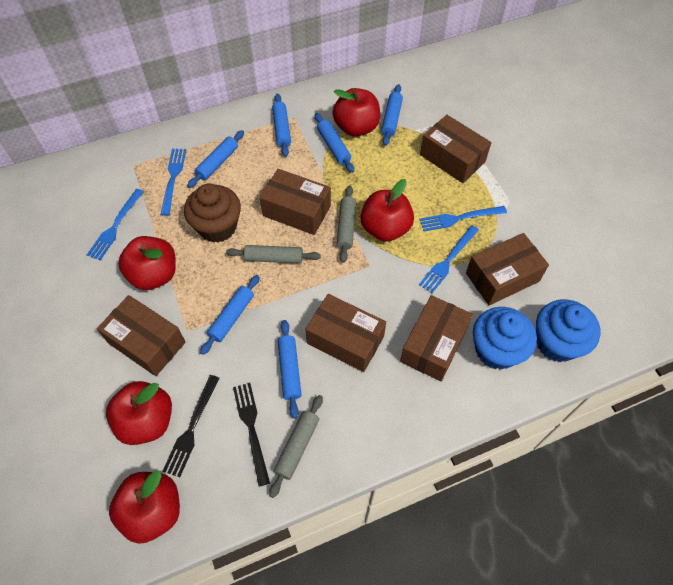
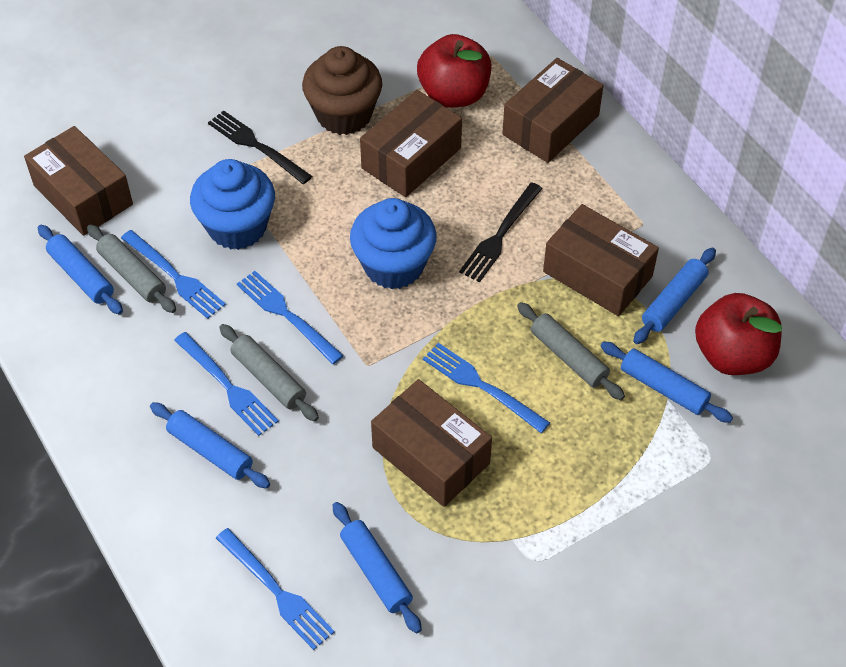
blue fork: [87,189,144,260] [160,149,186,216] [419,206,507,231] [419,225,479,293] = 4 -> [121,230,226,319] [174,332,279,436] [216,528,335,650] [237,271,344,364] [423,343,550,433] = 5
blue rolling pin: [187,130,244,188] [200,275,259,355] [272,94,291,157] [278,320,301,418] [315,113,354,173] [381,84,403,146] = 6 -> [38,225,123,314] [150,402,270,488] [332,502,422,633] [601,341,733,423] [633,248,716,344] = 5
brown box: [97,295,186,376] [260,169,331,235] [305,294,386,372] [400,295,473,381] [420,115,491,183] [466,233,549,306] = 6 -> [24,126,133,236] [360,90,462,197] [371,379,492,507] [502,58,603,163] [543,204,659,316] = 5
red apple: [106,381,172,445] [109,471,180,544] [118,236,176,290] [332,88,380,137] [360,179,414,242] = 5 -> [417,34,492,108] [695,293,782,375] = 2

